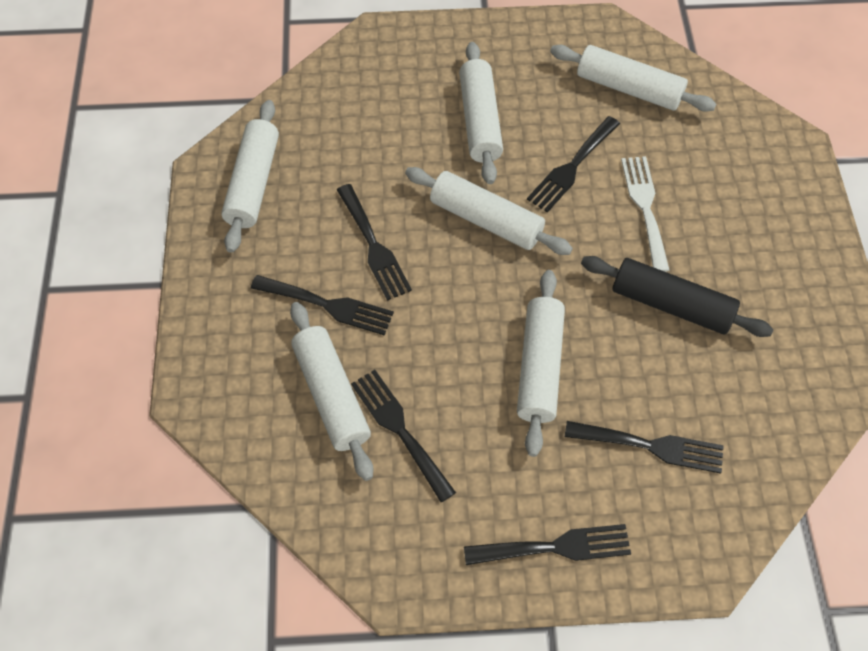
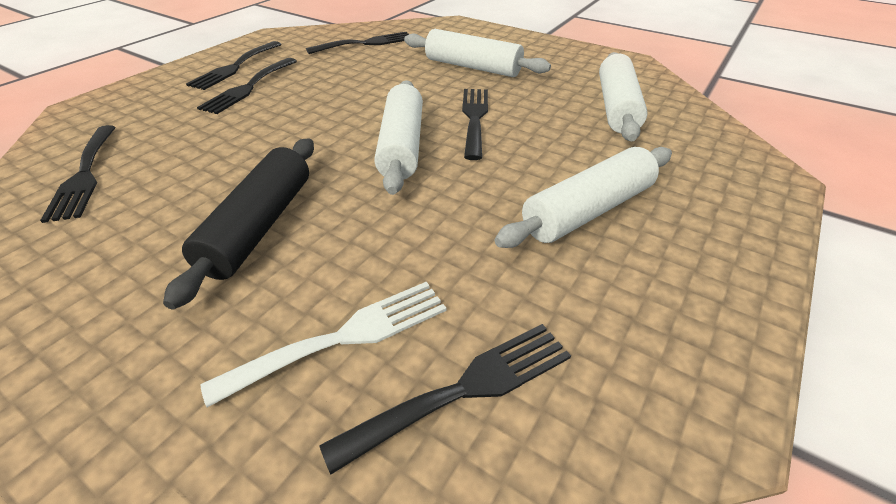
white rolling pin: [221,100,279,253] [290,302,373,481] [405,167,573,255] [459,42,503,184] [517,270,565,457] [550,45,716,112] = 6 -> [374,80,423,195] [404,29,551,77] [494,147,672,248] [599,52,648,141] = 4

